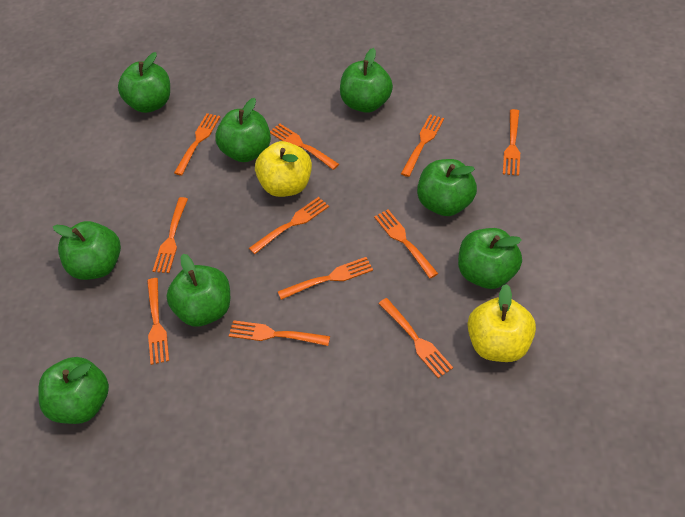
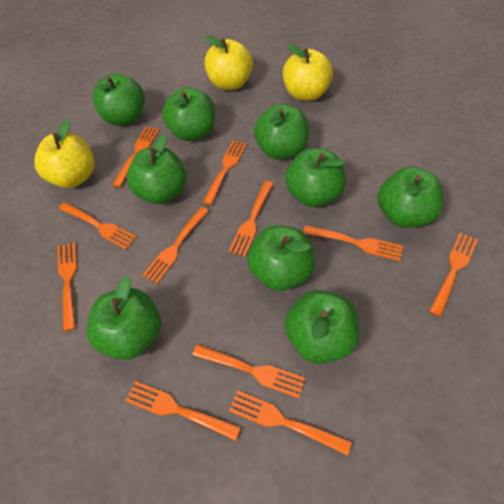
green apple: [38,357,109,424] [53,221,121,280] [118,52,170,113] [166,254,230,327] [215,98,271,162] [340,48,393,113] [417,159,477,216] [458,228,522,289] = 8 -> [86,276,161,360] [92,73,145,126] [127,134,187,204] [162,87,215,141] [247,226,315,291] [254,104,309,160] [284,290,359,364] [285,148,346,207] [377,167,443,228] = 9
yellow apple: [255,141,312,197] [468,284,536,362] = 2 -> [34,119,95,188] [204,35,253,90] [283,44,333,101] = 3

